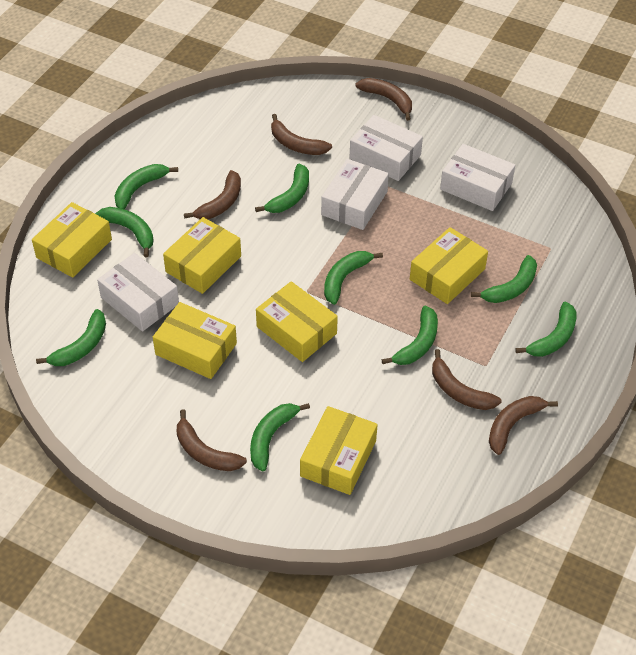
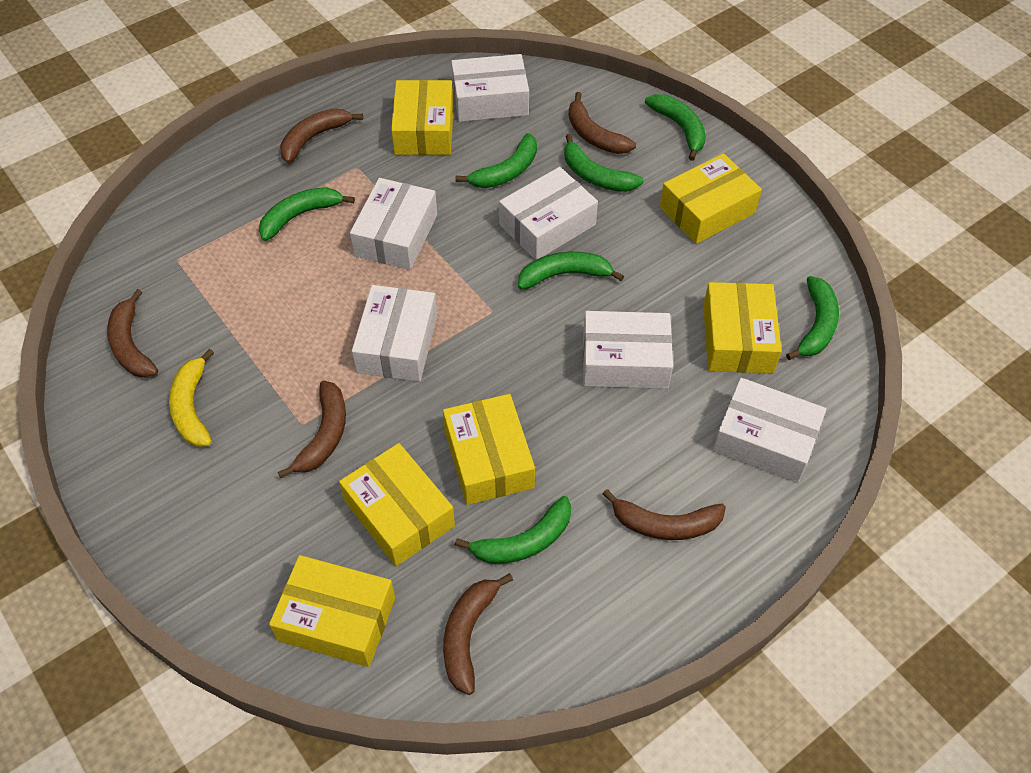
green banana: [36,309,106,366] [95,207,154,257] [114,164,178,209] [250,403,310,472] [255,164,309,213] [324,251,383,305] [382,306,438,365] [471,255,537,303] [515,301,576,357] = 9 -> [259,187,355,241] [455,133,537,188] [455,496,571,564] [518,252,624,290] [564,134,643,192] [645,94,706,161] [786,276,839,360] = 7
white box: [97,253,179,331] [321,159,389,230] [349,115,423,181] [440,144,515,211] = 4 -> [350,178,437,270] [352,285,437,382] [451,54,529,122] [499,167,598,260] [583,311,673,389] [713,378,826,483] = 6
yellow banana: none = 0 -> [169,349,214,447] = 1

